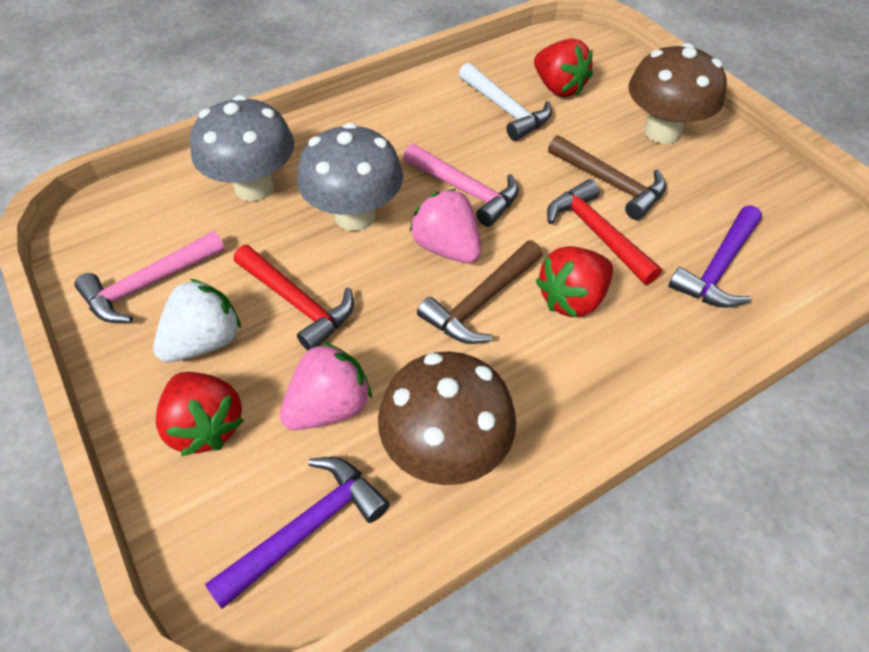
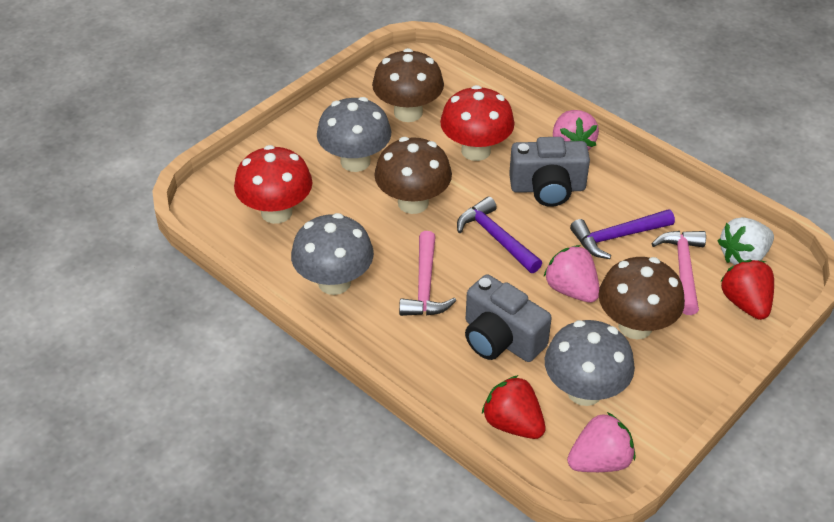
brown hammer: [417,240,543,344] [548,135,666,220] = 2 -> none = 0
brown mushroom: [378,351,516,485] [628,43,727,144] = 2 -> [372,48,444,122] [374,137,452,214] [598,257,685,339] = 3
grey camera: none = 0 -> [465,274,552,362] [509,137,590,207] = 2
grey mushroom: [190,95,294,201] [297,123,403,231] = 2 -> [291,213,374,295] [317,97,391,172] [545,320,635,406] = 3
pink strawberry: [280,342,372,430] [410,189,481,263] = 2 -> [544,245,599,302] [553,110,599,150] [567,412,635,472] = 3
red hammer: [234,245,354,350] [547,179,662,285] = 2 -> none = 0
red mushroom: none = 0 -> [234,145,312,224] [440,85,515,161] = 2
red strawberry: [156,372,244,456] [534,38,593,97] [536,246,613,318] = 3 -> [482,375,546,439] [720,260,774,320] = 2
white hammer: [459,63,552,141] = 1 -> none = 0

